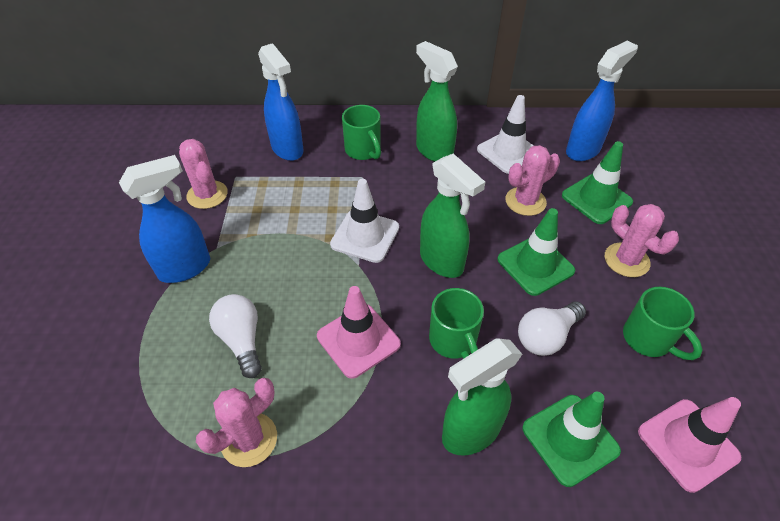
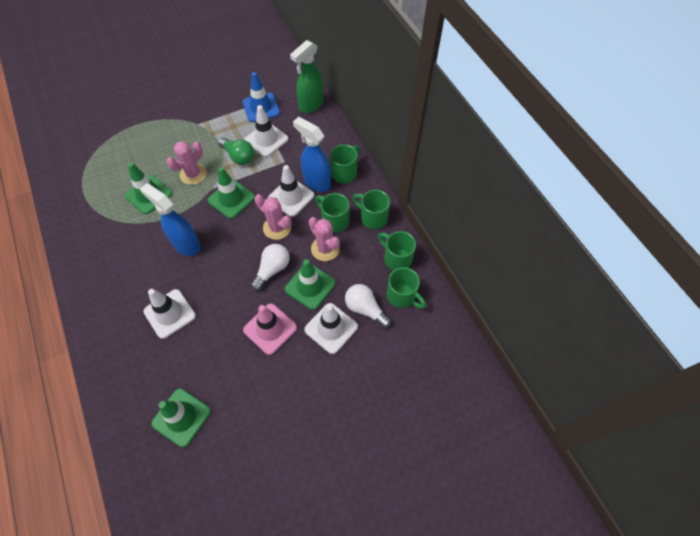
blue spray bottle: [119,155,210,283] [258,43,304,161] [566,41,638,161] = 3 -> [140,183,201,256] [293,117,331,192] = 2
blue traffic cone: none = 0 -> [242,72,280,122] = 1
green light bulb: none = 0 -> [218,137,254,165] = 1
green mug: [342,105,381,160] [429,288,484,359] [623,287,702,360] = 3 -> [315,193,350,233] [330,144,360,183] [353,190,390,229] [378,231,416,271] [387,267,426,309] = 5
green spray bottle: [416,41,458,162] [420,154,485,278] [442,339,522,455] = 3 -> [290,40,324,113] = 1
green traffic cone: [497,208,575,296] [522,392,621,487] [562,141,633,224] = 3 -> [125,163,172,214] [151,389,211,447] [208,167,255,219] [285,259,336,310] = 4
pink cactus: [179,139,228,209] [196,378,277,467] [506,145,560,216] [605,204,679,277] = 4 -> [167,141,207,185] [254,194,291,240] [309,217,340,261] = 3
pink traffic cone: [317,286,401,379] [638,397,741,493] = 2 -> [243,304,297,355] = 1
white traffic cone: [330,179,399,263] [477,95,534,174] = 2 -> [143,289,196,339] [244,105,288,157] [268,165,314,217] [304,303,358,354] = 4

